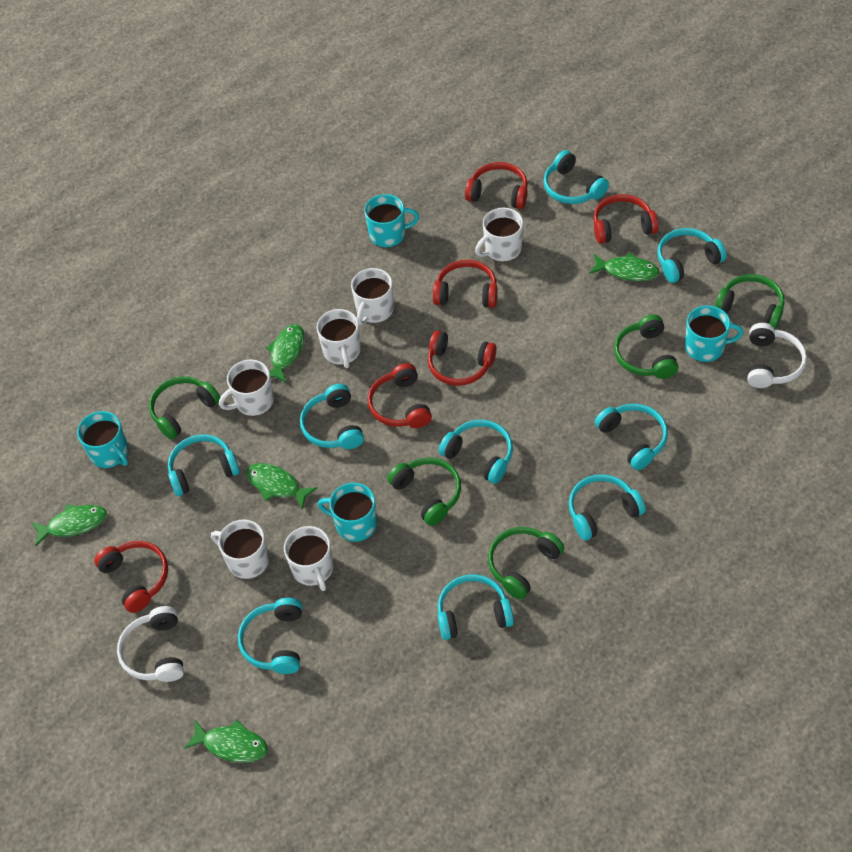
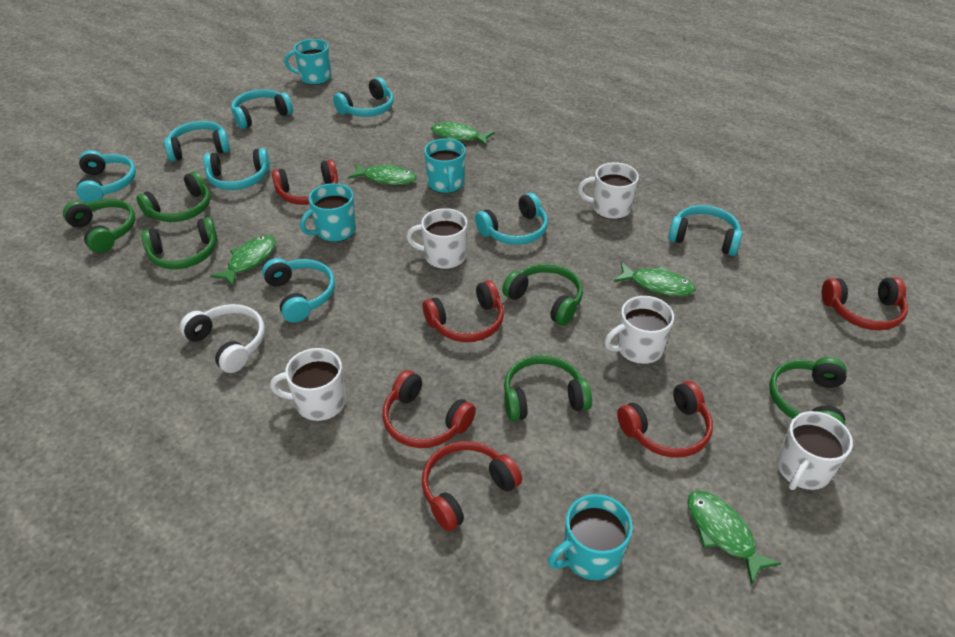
green headphones: [149,376,220,440] [387,457,461,526] [488,527,565,600] [614,314,679,379] [715,274,785,330] = 5 -> [63,199,135,253] [136,171,211,222] [141,217,218,269] [502,264,583,325] [504,355,592,421] [769,357,847,425] = 6
turquoise headphones: [168,434,240,496] [238,598,302,674] [300,384,364,449] [437,574,514,640] [439,420,513,484] [543,150,609,204] [569,474,646,540] [595,404,668,470] [657,228,727,283] = 9 -> [76,150,136,203] [164,121,230,161] [203,148,270,190] [231,89,293,129] [262,258,335,323] [333,77,394,117] [475,193,548,245] [668,205,742,256] = 8
white headphones: [117,606,184,682] [747,323,807,388] = 2 -> [180,304,265,373] = 1
white mug: [211,519,269,579] [219,360,274,416] [284,526,333,591] [317,309,361,368] [351,268,394,325] [475,208,523,262] = 6 -> [270,348,346,421] [407,208,467,269] [578,162,639,219] [605,296,674,364] [777,411,853,490] = 5

